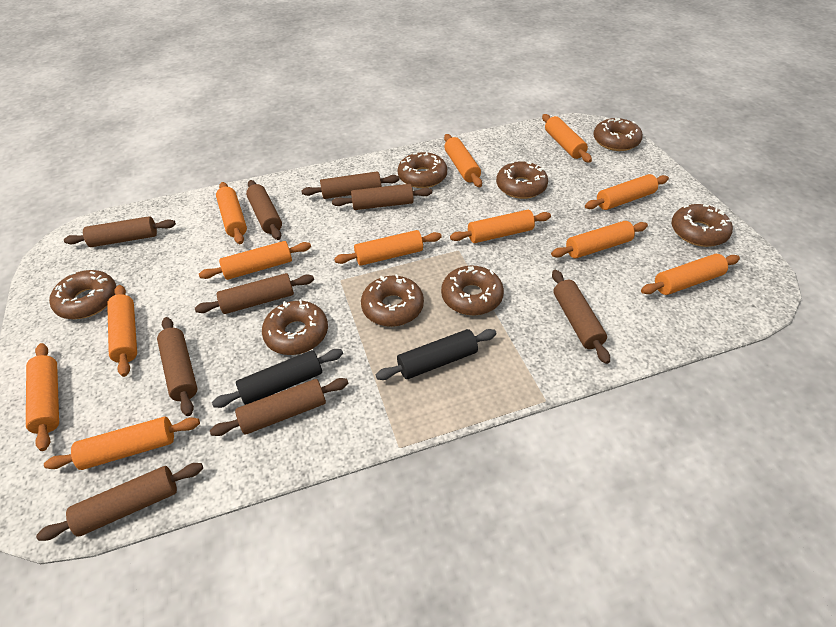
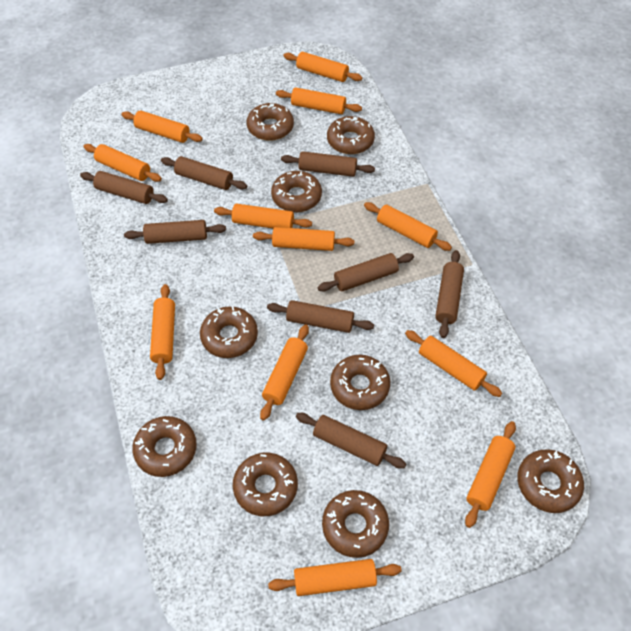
black rolling pin: [212,349,343,408] [376,329,497,380] = 2 -> none = 0
brown donut: [49,270,117,319] [262,299,328,355] [361,274,424,327] [398,152,447,188] [441,266,504,315] [496,161,548,199] [593,118,643,151] [671,204,733,247] = 8 -> [132,416,197,477] [200,306,258,358] [233,453,298,516] [246,103,294,141] [271,171,322,212] [322,490,389,558] [327,116,375,154] [330,355,390,410] [517,449,584,513] = 9
brown rolling pin: [36,463,203,541] [64,216,176,247] [157,317,197,416] [195,273,314,314] [210,378,348,436] [246,180,282,240] [301,172,400,199] [332,184,432,210] [552,270,610,364] = 9 -> [80,171,168,204] [124,220,226,244] [161,156,247,190] [267,300,374,333] [281,151,375,177] [296,413,406,469] [317,253,414,292] [435,250,464,338] = 8

